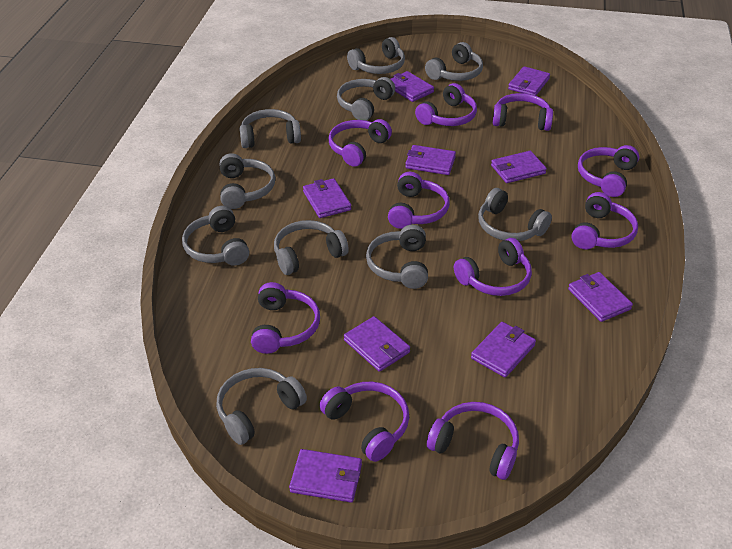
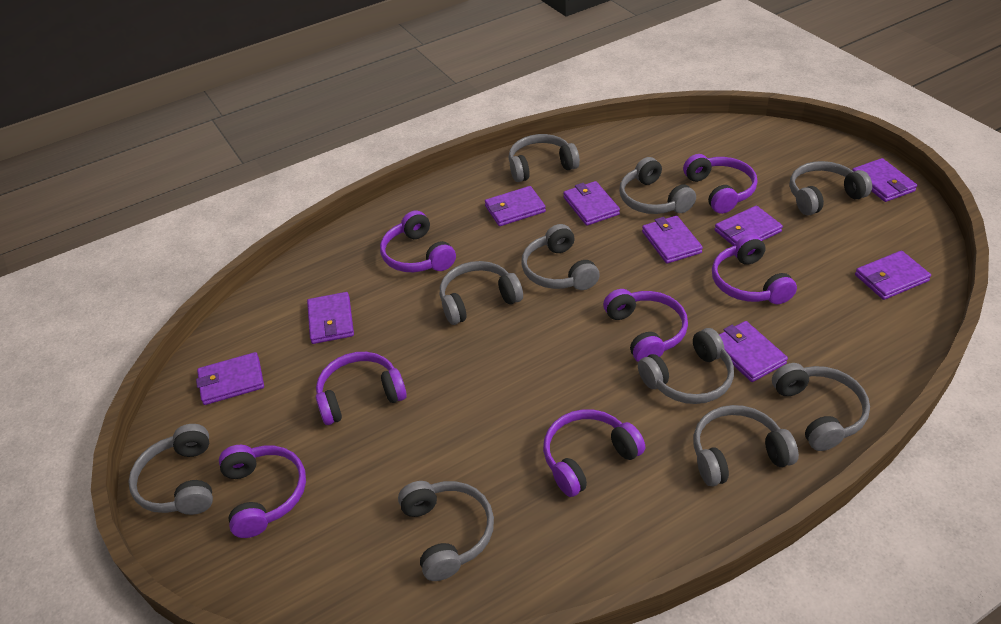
purple headphones: [251,282,320,354] [320,382,409,462] [329,119,392,167] [388,172,450,229] [415,83,477,126] [427,402,519,480] [454,238,532,296] [493,93,553,131] [571,192,638,249] [578,145,639,197] = 10 -> [219,445,306,538] [316,352,407,425] [380,211,456,272] [543,409,645,497] [603,289,688,362] [683,154,757,214] [712,234,797,304] = 7

